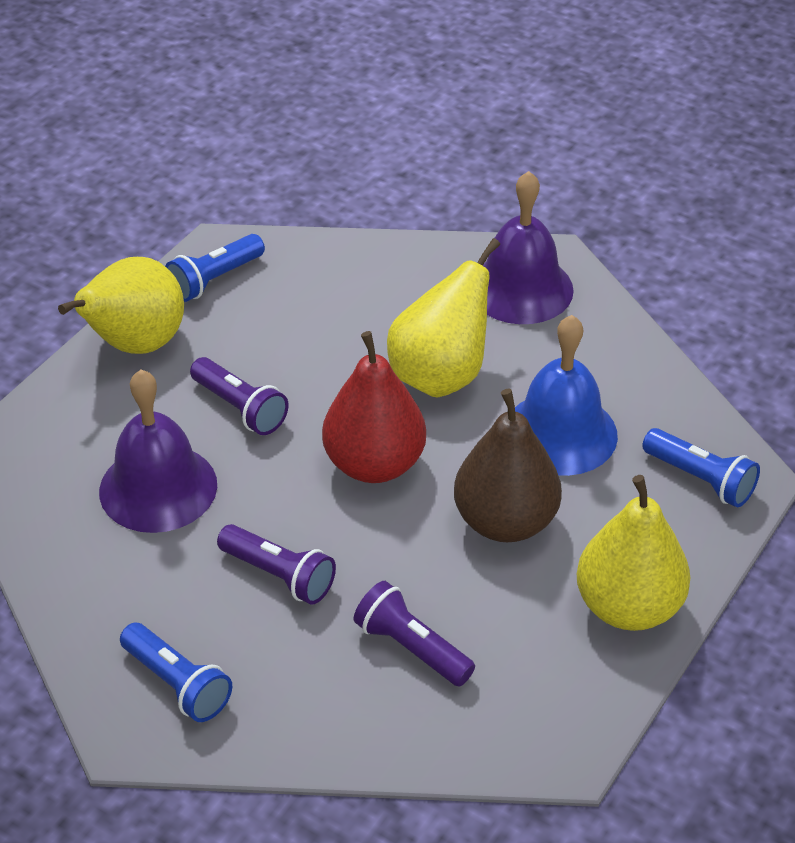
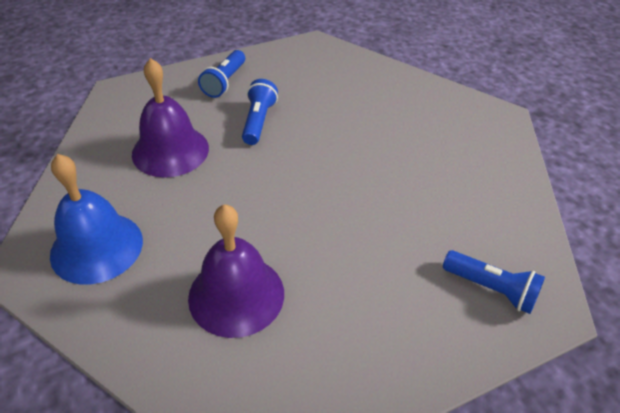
brown pear: [454,388,562,542] = 1 -> none = 0
purple flashlight: [190,357,289,435] [217,524,336,604] [354,581,475,686] = 3 -> none = 0
red pear: [322,331,426,483] = 1 -> none = 0
yellow pear: [58,257,184,354] [387,238,500,398] [577,475,690,631] = 3 -> none = 0

